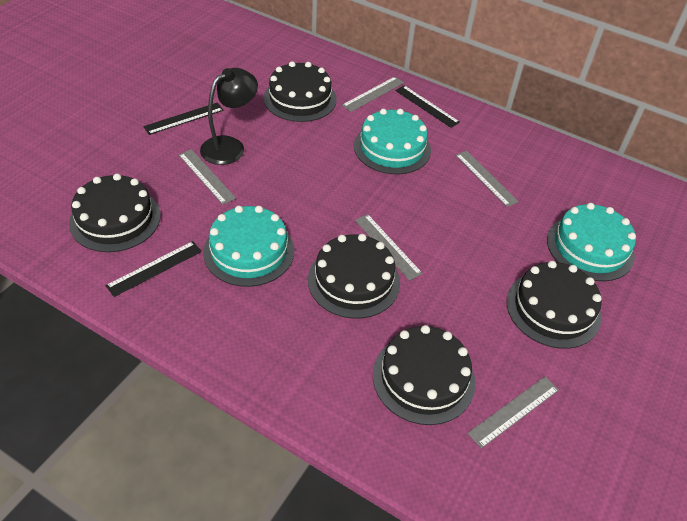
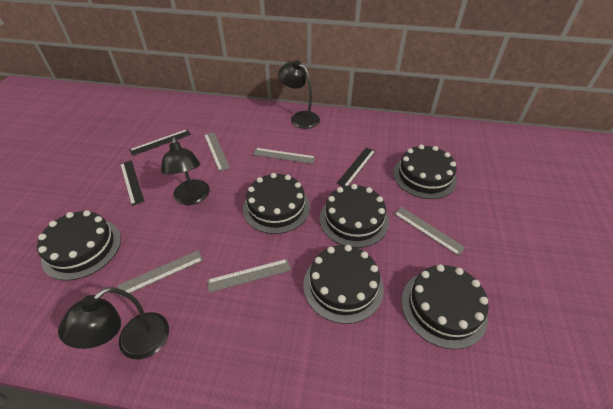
black cake: [69,174,161,252] [264,61,337,122] [308,234,400,319] [373,325,475,425] [507,261,602,349] = 5 -> [37,210,121,281] [243,173,310,234] [303,245,384,324] [320,184,389,248] [393,145,457,199] [401,264,489,349] = 6
black lamp: [200,68,258,165] = 1 -> [58,287,169,359] [161,137,210,205] [278,60,320,129] = 3
turquoise cake: [203,206,294,287] [354,109,431,174] [547,203,636,281] = 3 -> none = 0

